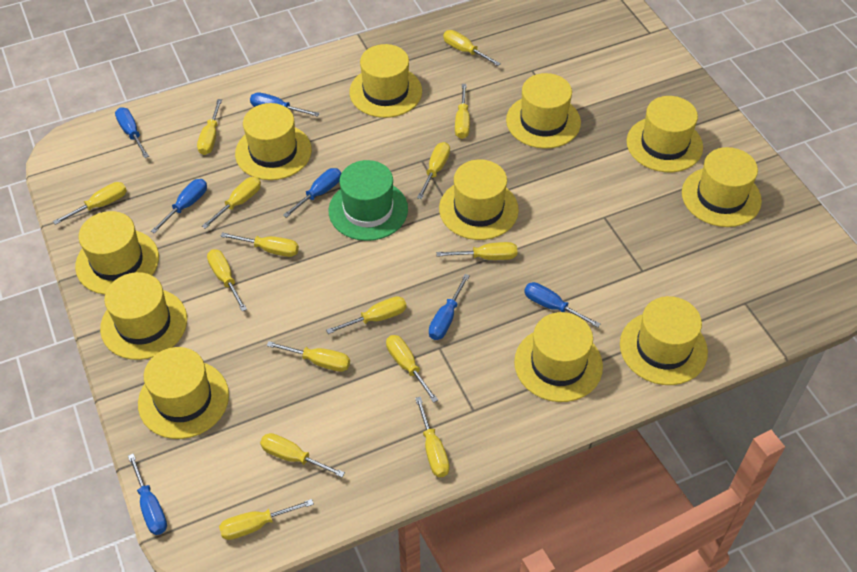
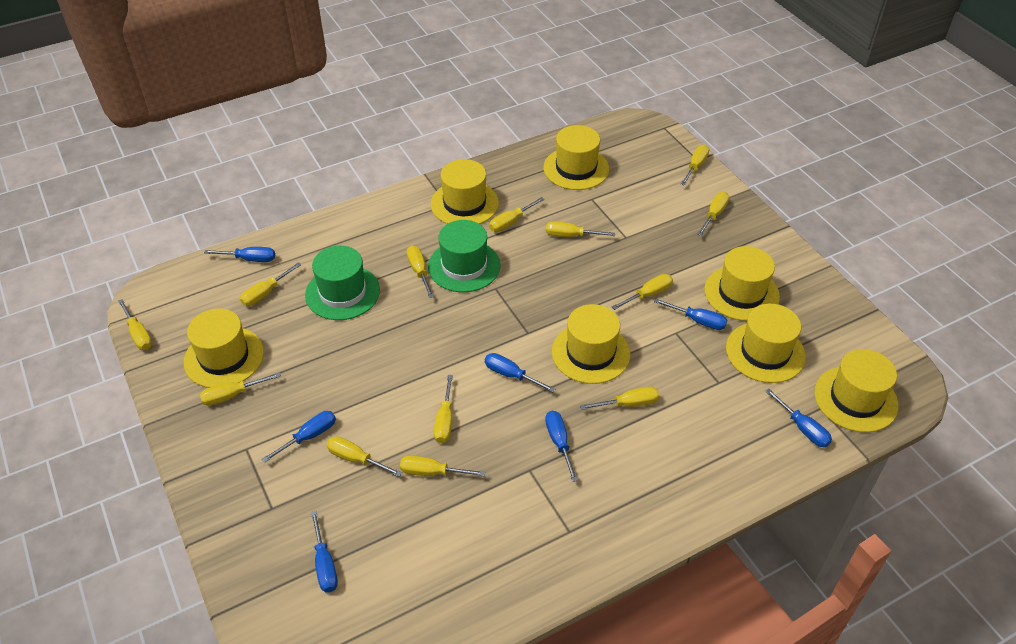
green hat: [329,160,408,241] = 1 -> [305,246,380,320] [428,220,500,292] = 2
yellow hat: [75,211,159,295] [100,272,187,360] [138,347,229,439] [235,103,312,180] [349,44,422,118] [439,159,519,240] [506,73,581,149] [514,312,603,402] [620,296,708,385] [626,96,703,172] [682,147,762,227] = 11 -> [184,309,264,388] [431,159,499,224] [543,125,609,190] [552,304,630,384] [704,246,780,321] [726,304,806,383] [814,349,898,432] = 7
yellow screwdriver: [53,182,127,225] [197,99,222,155] [202,177,261,229] [207,249,247,311] [219,499,314,540] [220,232,299,257] [260,433,345,477] [267,341,350,372] [326,296,407,334] [386,335,438,403] [415,397,450,477] [417,142,450,199] [436,242,517,260] [443,30,501,66] [455,84,470,139] = 15 -> [118,299,152,350] [200,373,281,406] [240,262,302,306] [326,436,402,477] [400,455,485,476] [407,246,434,298] [434,375,453,443] [489,197,544,232] [546,221,615,237] [580,386,659,410] [612,274,673,310] [681,145,709,186] [697,192,729,236] = 13

